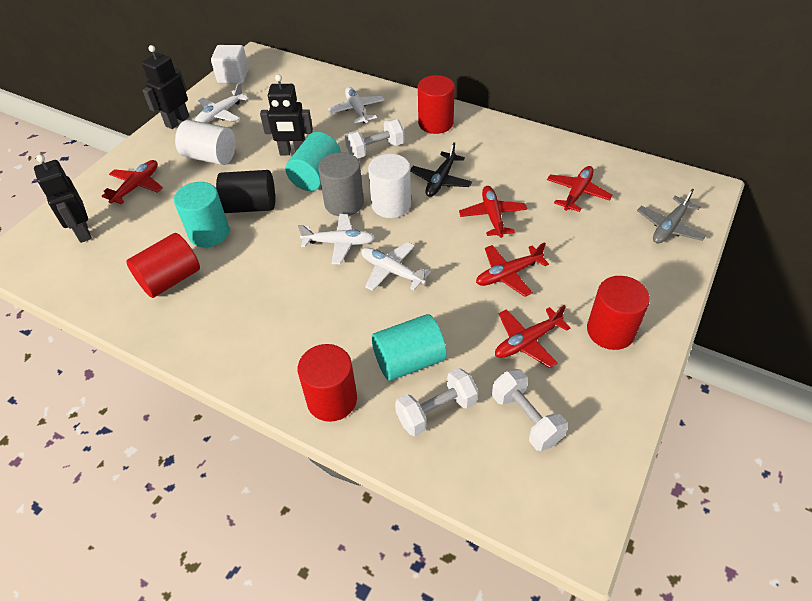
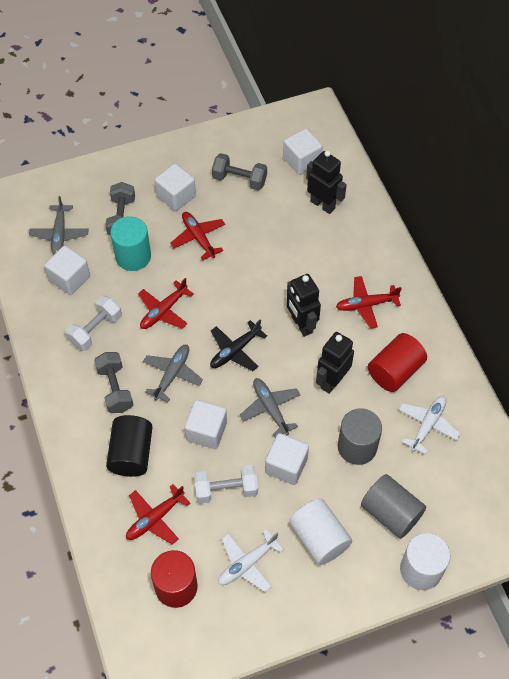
grey cylinder: [318,152,364,216] = 1 -> [338,408,382,465] [361,474,426,539] = 2
grey dumbbell: none = 0 -> [94,352,133,413] [105,182,135,235] [212,153,267,190] = 3
grey plane: [637,189,706,243] = 1 -> [29,196,89,255] [143,345,203,402] [240,378,301,438] = 3
red cylinder: [126,233,200,298] [298,344,357,422] [418,75,455,134] [587,276,650,350] = 4 -> [151,550,198,608] [368,333,427,392] = 2
red plane: [102,160,163,205] [459,186,527,238] [476,242,549,297] [495,305,570,368] [547,166,613,212] = 5 -> [126,484,190,544] [138,278,194,329] [170,212,225,261] [336,276,402,329] = 4
turquoise cylinder: [174,182,229,247] [286,132,341,191] [371,314,447,381] = 3 -> [110,216,151,271] = 1
white cube: [211,45,249,83] = 1 -> [44,246,90,295] [155,163,196,211] [184,400,227,449] [265,433,309,485] [283,128,323,175] = 5
white dumbbell: [345,119,405,159] [395,368,479,436] [492,369,568,451] = 3 -> [66,296,122,351] [194,465,258,503] = 2
white plane: [195,83,249,123] [298,214,375,264] [328,87,385,123] [361,242,431,291] = 4 -> [218,529,284,592] [399,396,461,455] = 2

